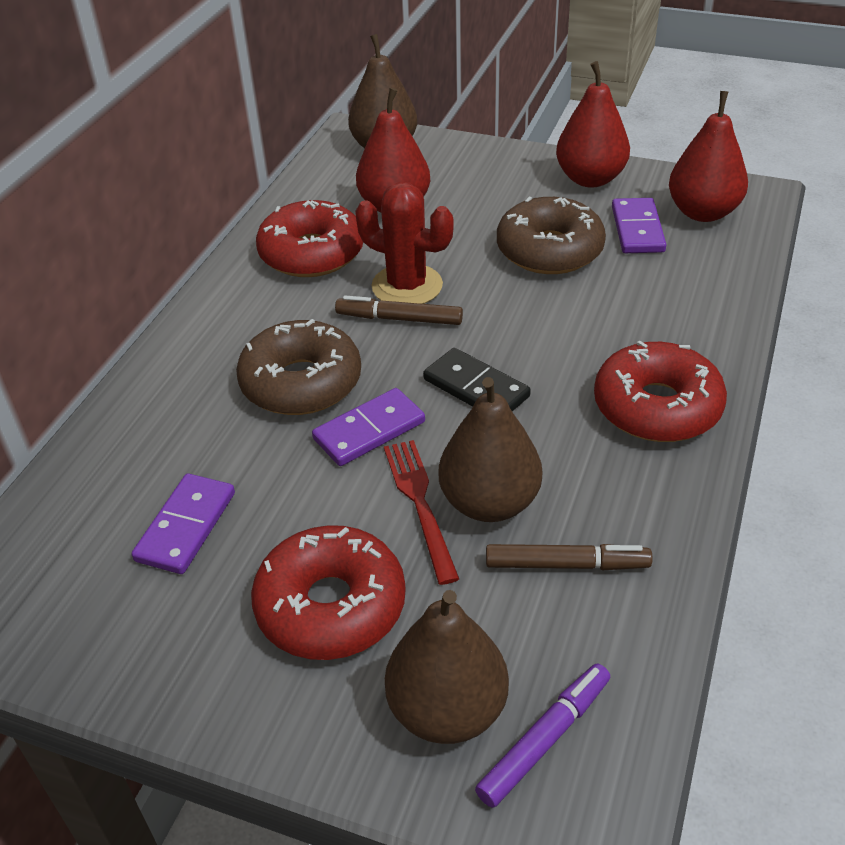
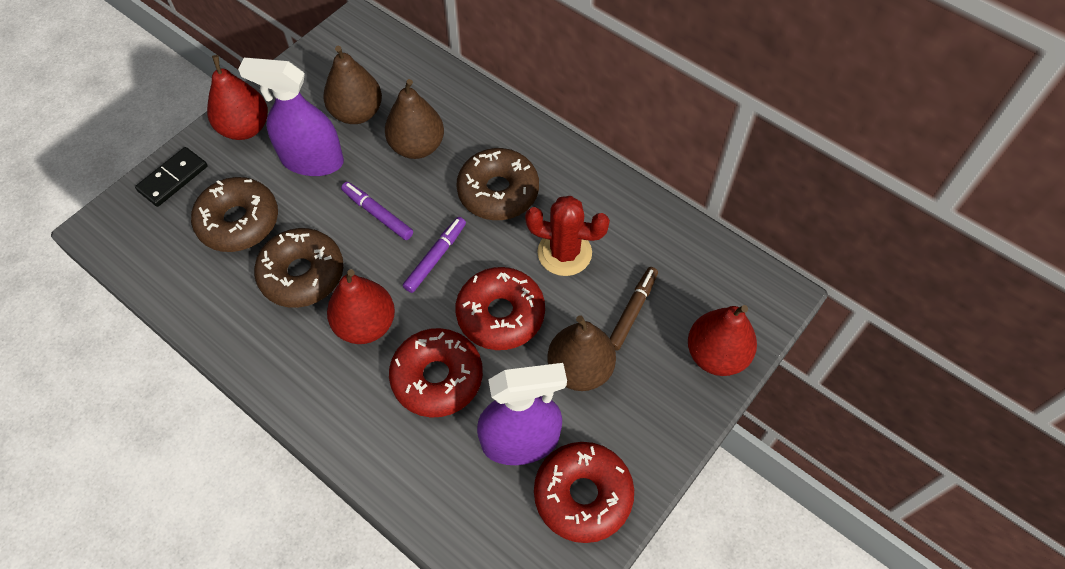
brown donut: [236,319,361,415] [497,197,606,274] = 2 -> [191,177,278,252] [254,228,344,308] [457,148,539,220] = 3
brown marker: [335,296,463,325] [486,544,652,570] = 2 -> [610,267,658,351] = 1
purple domino: [132,474,235,574] [312,388,425,466] [612,198,666,253] = 3 -> none = 0
purple marker: [475,663,610,808] = 1 -> [341,182,413,240] [403,217,466,293] = 2
purple spray bottle: none = 0 -> [238,58,344,176] [477,363,567,465] = 2
red fork: [384,440,459,585] = 1 -> none = 0

